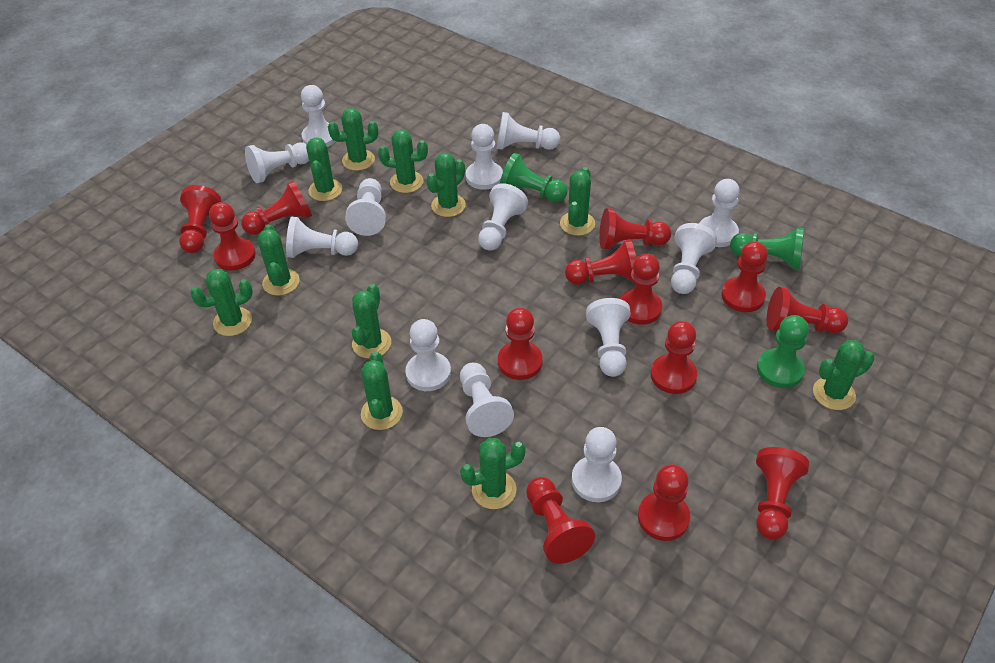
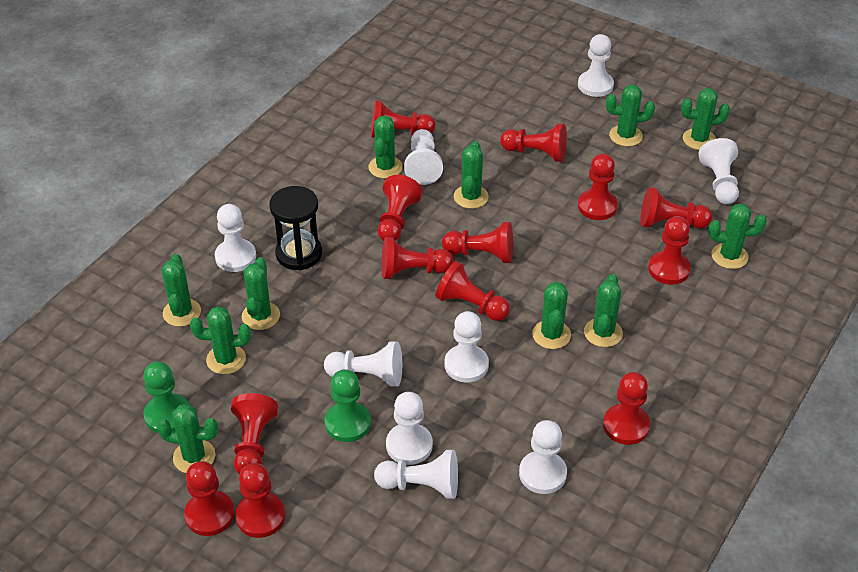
black hourglass: none = 0 -> [269,186,322,270] = 1
green pawn: [500,153,568,202] [730,228,804,270] [757,315,809,388] = 3 -> [143,361,189,433] [325,369,371,442] = 2
white pawn: [245,142,309,183] [286,217,358,258] [301,85,336,147] [345,178,386,236] [405,319,451,391] [460,363,514,437] [466,124,503,190] [478,183,528,251] [497,112,560,150] [572,427,622,502] [586,298,631,377] [671,223,717,294] [699,179,740,247] = 13 -> [215,204,256,272] [324,341,402,387] [374,450,458,499] [386,392,433,465] [404,129,443,185] [444,311,489,382] [519,420,567,494] [578,34,614,97] [699,138,739,204] = 9

